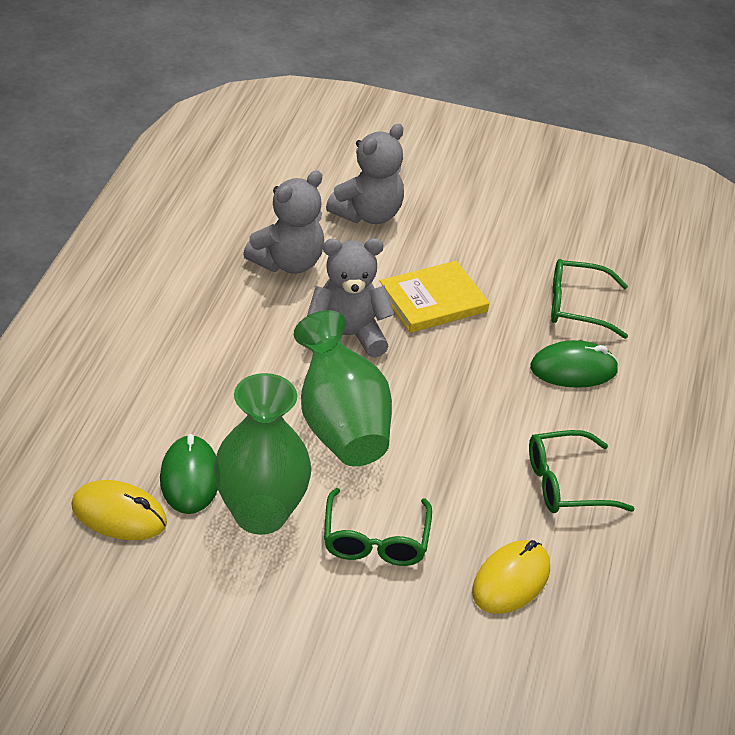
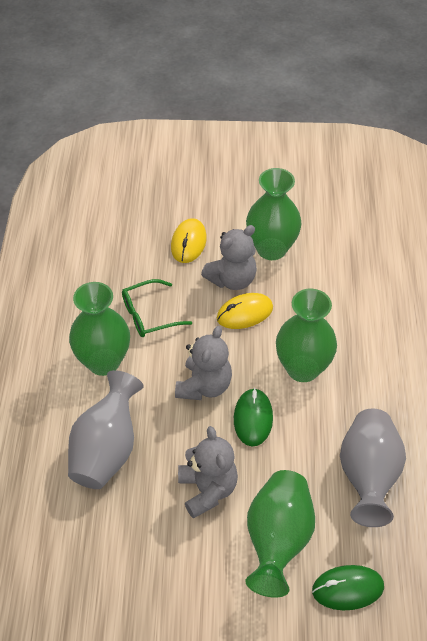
green glasses: [324,488,432,566] [529,430,635,513] [551,259,628,339] = 3 -> [122,279,192,337] = 1
green vase: [214,373,312,535] [294,310,392,466] = 2 -> [69,282,130,376] [245,470,315,598] [246,168,302,260] [276,289,337,382] = 4
grey vase: none = 0 -> [68,370,144,489] [340,409,406,527] = 2
yellow book: [380,261,489,333] = 1 -> none = 0

